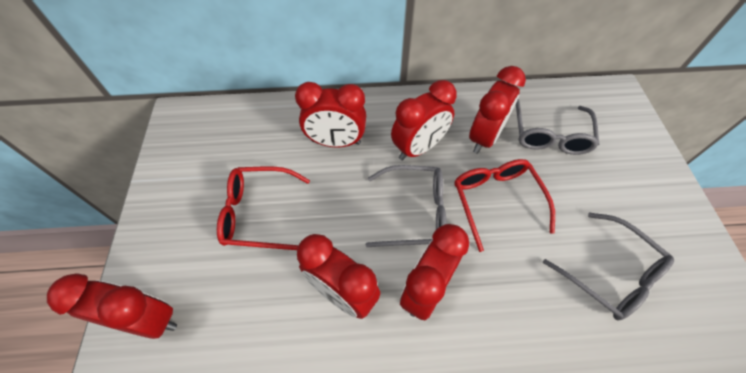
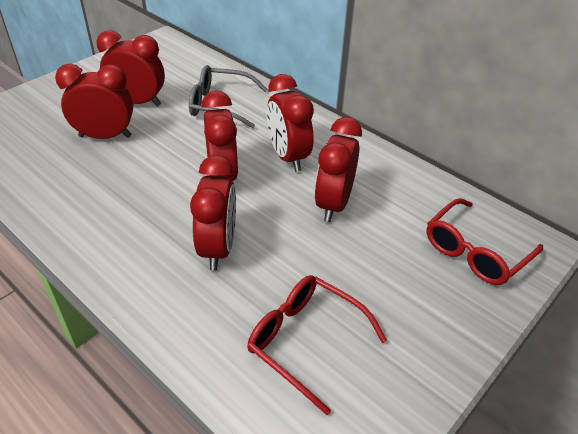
grey glasses: [366,165,447,247] [516,99,599,155] [543,212,674,320] = 3 -> [189,65,268,128] = 1

